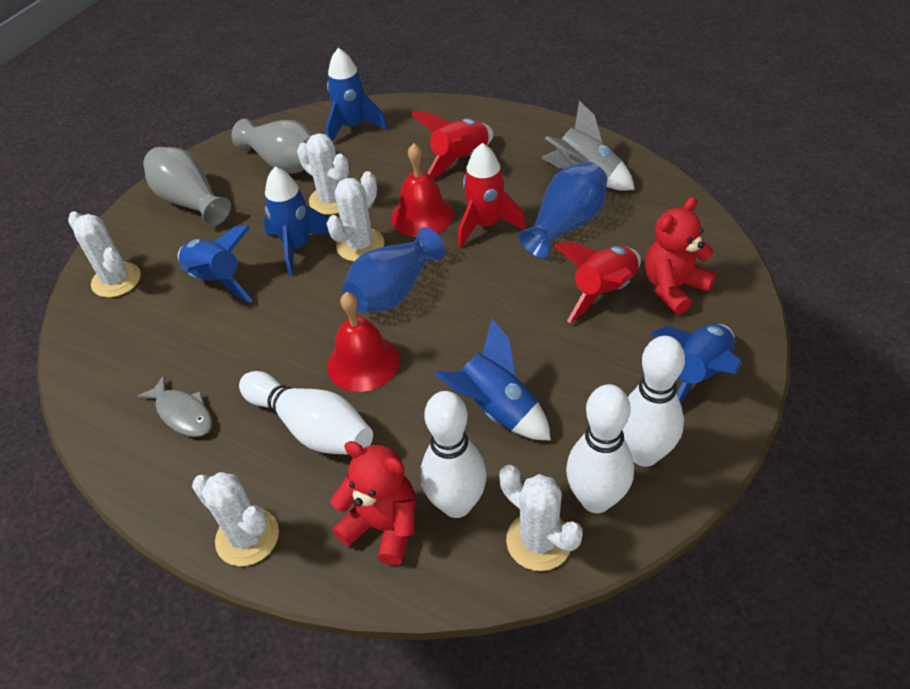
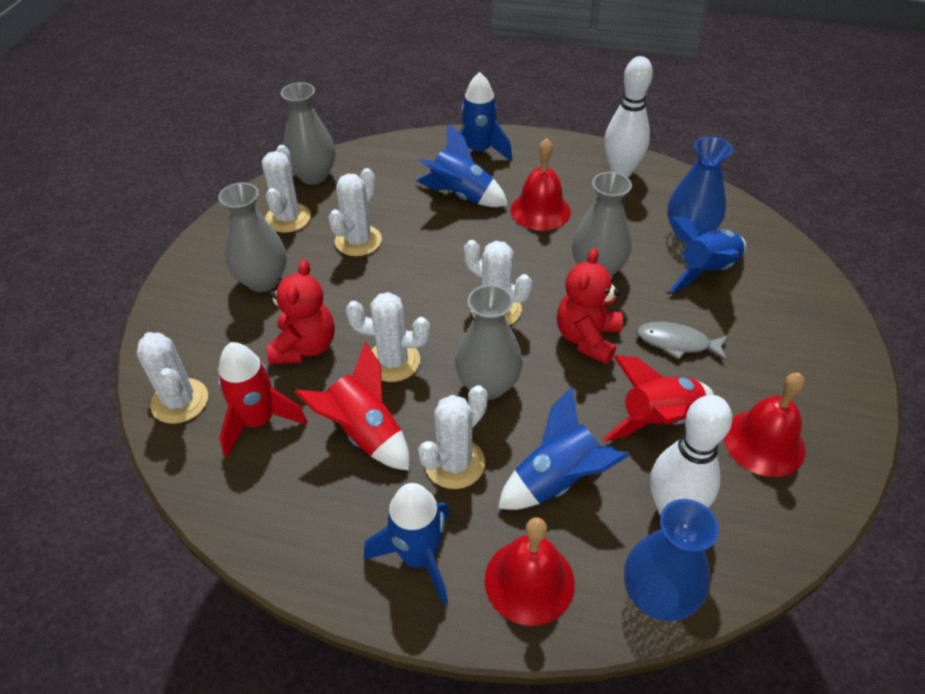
grey rocket: [541,101,635,191] = 1 -> none = 0
grey vase: [143,147,231,227] [232,119,313,174] = 2 -> [218,183,287,292] [281,82,335,185] [455,285,523,400] [572,172,632,276] = 4
red bell: [327,292,400,392] [391,143,454,237] = 2 -> [485,518,575,626] [510,138,571,231] [724,373,805,477] = 3
white bowling pin: [239,371,373,455] [420,391,487,518] [566,384,634,513] [623,336,685,467] = 4 -> [604,56,653,177] [650,395,732,516] = 2
white cactus: [68,211,141,298] [192,472,279,566] [297,133,349,215] [326,171,384,262] [499,465,583,571] = 5 -> [137,332,208,424] [262,145,311,233] [328,168,382,256] [346,292,430,382] [418,385,488,489] [464,240,532,325] = 6

